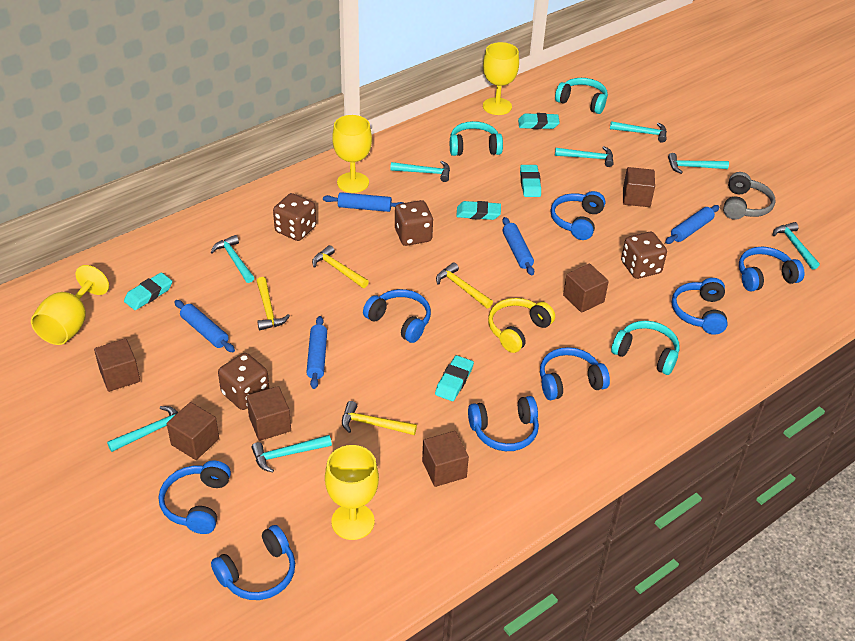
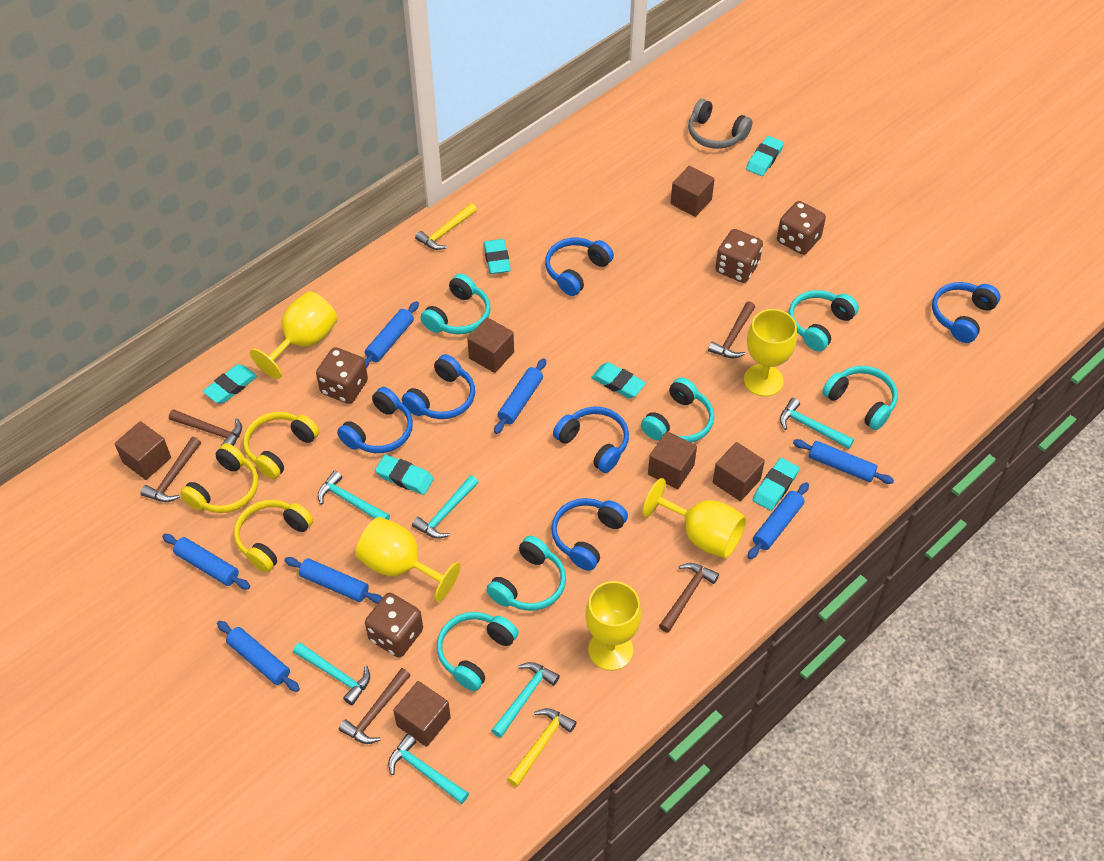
blue headphones: [159,461,231,534] [211,525,295,600] [363,289,431,343] [468,396,539,451] [540,347,610,400] [551,191,605,240] [672,278,728,335] [739,247,804,292] = 8 -> [337,387,413,453] [402,354,475,419] [545,238,614,296] [551,498,628,571] [553,406,629,473] [932,282,1000,343] = 6
blue rolling pin: [174,300,235,352] [306,316,327,389] [323,192,404,212] [502,217,534,275] [665,205,720,244] = 5 -> [162,534,250,589] [217,621,300,692] [284,557,382,604] [364,301,419,368] [494,358,546,434] [748,482,809,559] [793,439,894,484] = 7
brown hammer: none = 0 -> [141,437,201,502] [169,409,242,446] [339,668,411,744] [659,563,719,633] [708,301,755,358] = 5
turquoise eraser: [124,273,172,310] [435,355,474,401] [456,201,501,220] [518,113,560,129] [520,165,541,197] = 5 -> [203,364,257,404] [375,455,434,495] [483,239,511,274] [591,362,646,398] [746,136,784,176] [753,458,799,511] = 6
turquoise hammer: [107,406,178,452] [211,235,254,283] [251,435,332,473] [390,161,450,182] [555,146,614,167] [610,121,667,143] [668,153,729,174] [773,222,820,270] = 8 -> [293,642,370,705] [318,471,390,520] [388,734,469,804] [412,475,478,539] [491,662,560,738] [780,398,854,449] = 6
turquoise headphones: [450,121,503,156] [555,78,608,114] [611,321,680,375] = 3 -> [421,273,490,334] [437,612,518,691] [486,536,566,611] [641,377,714,442] [788,290,859,351] [822,366,898,430] = 6
yellow goblet: [31,265,109,345] [325,445,379,540] [332,115,372,193] [483,42,519,115] = 4 -> [250,291,338,379] [355,517,460,602] [585,581,641,671] [643,478,746,558] [744,309,797,397] = 5
yellow hammer: [257,277,290,330] [312,245,369,288] [342,401,417,435] [436,263,493,308] = 4 -> [415,203,477,250] [507,708,577,787] = 2
yellow headphones: [488,298,555,353] = 1 -> [180,443,258,513] [234,500,313,572] [243,412,319,479] = 3

